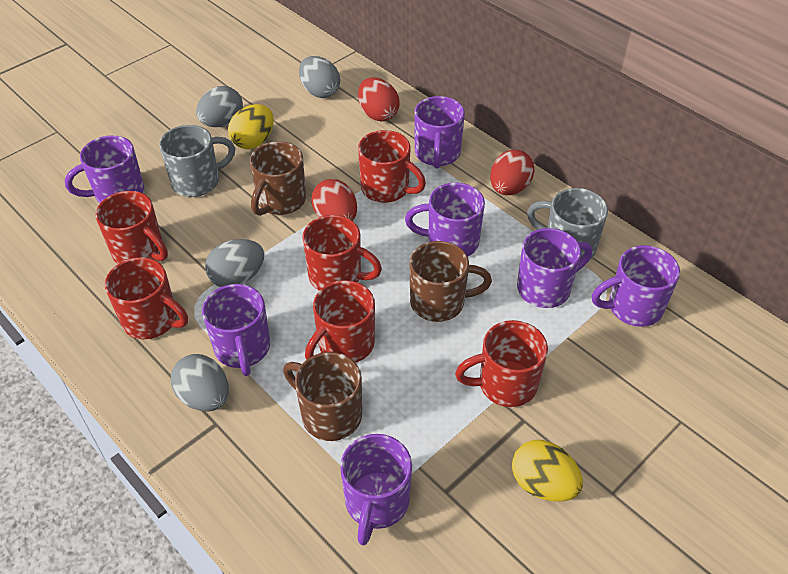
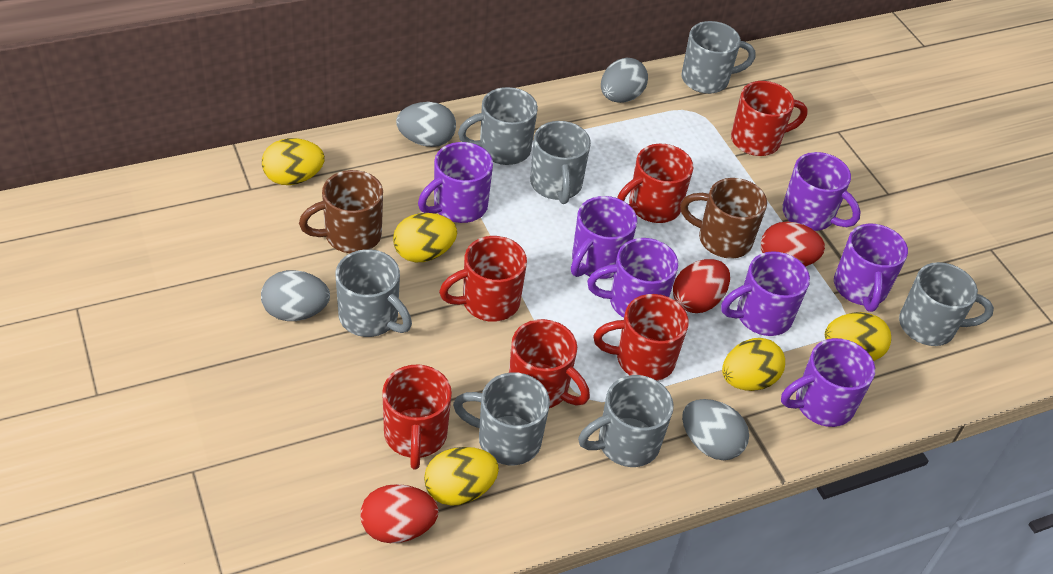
brown mug: [250,141,306,216] [283,352,362,441] [410,241,492,322] = 3 -> [299,170,383,253] [680,178,767,259] = 2
grey mug: [159,125,235,197] [527,188,608,261] = 2 -> [336,249,412,337] [453,372,550,465] [458,87,538,165] [530,121,591,204] [578,375,674,467] [681,21,755,94] [899,262,994,346] = 7
yellow egg: [228,104,274,149] [512,440,583,502] = 2 -> [262,138,325,185] [393,213,457,262] [424,447,499,506] [722,338,785,391] [825,312,891,361] = 5

